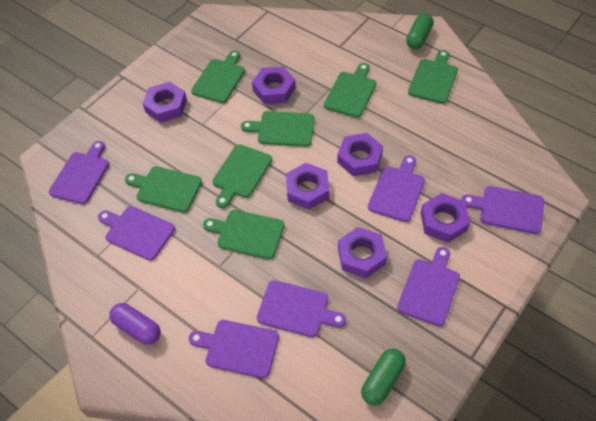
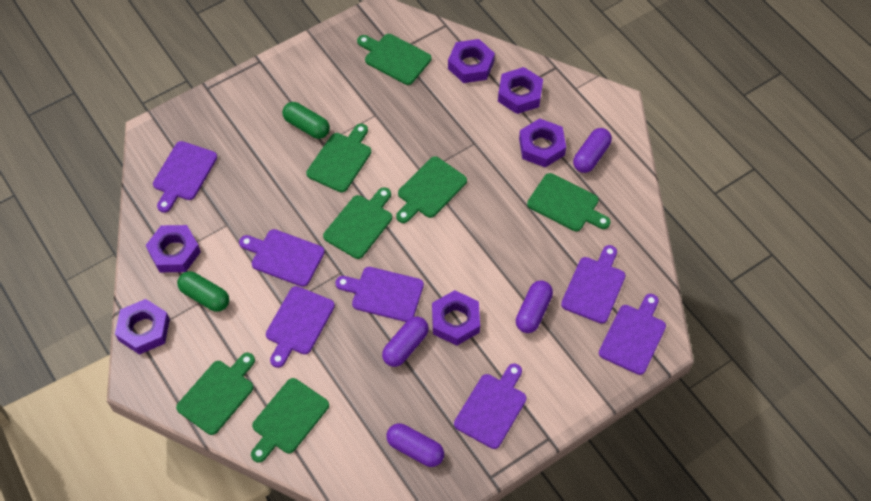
purple capsule: [109,303,161,345] = 1 -> [382,317,429,367] [386,424,444,467] [516,280,553,333] [573,128,612,173] = 4

